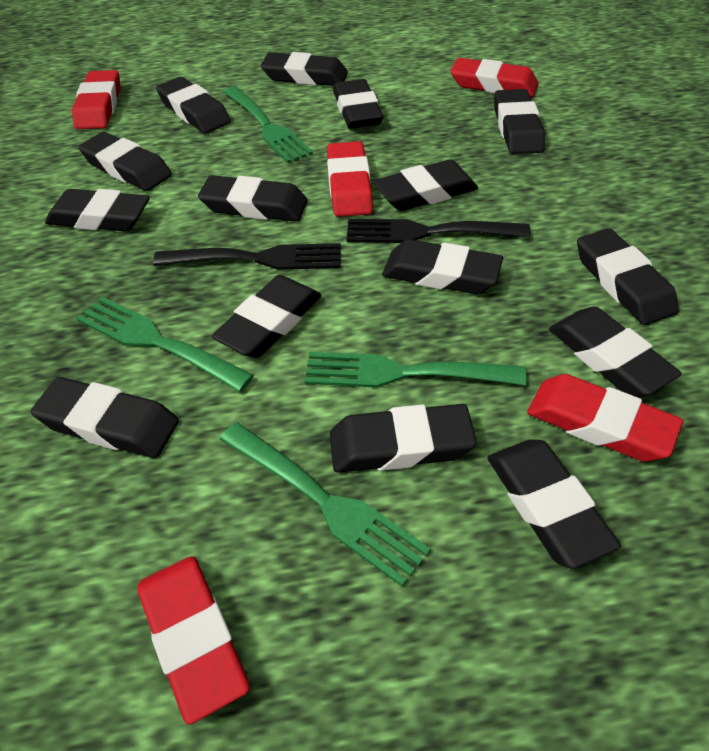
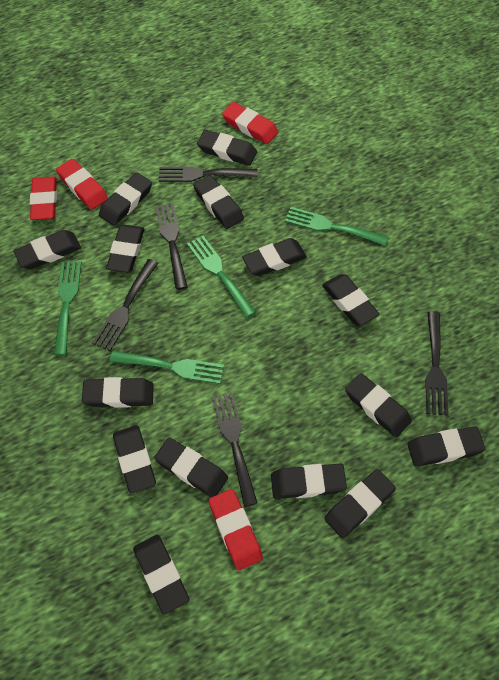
black fork: [153,243,341,270] [347,219,531,243] = 2 -> [92,259,158,351] [155,203,188,290] [159,166,258,182] [212,392,257,507] [425,311,449,416] = 5
red eraser: [72,70,120,129] [138,556,250,725] [327,141,373,217] [451,58,538,97] [527,374,683,462] = 5 -> [30,176,57,220] [56,159,108,210] [209,489,263,570] [222,102,278,144] = 4

